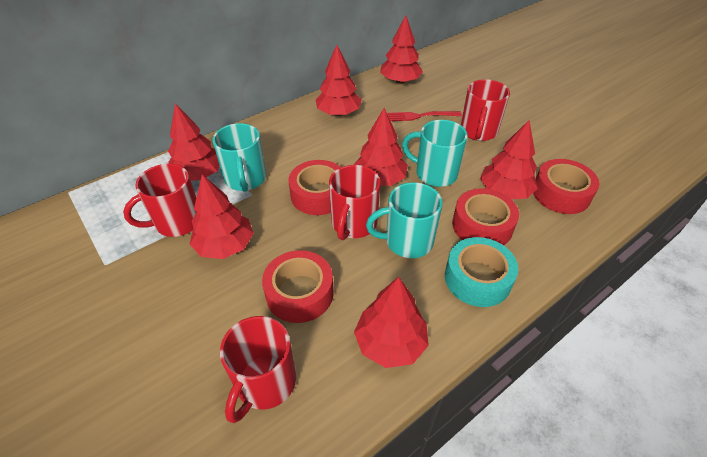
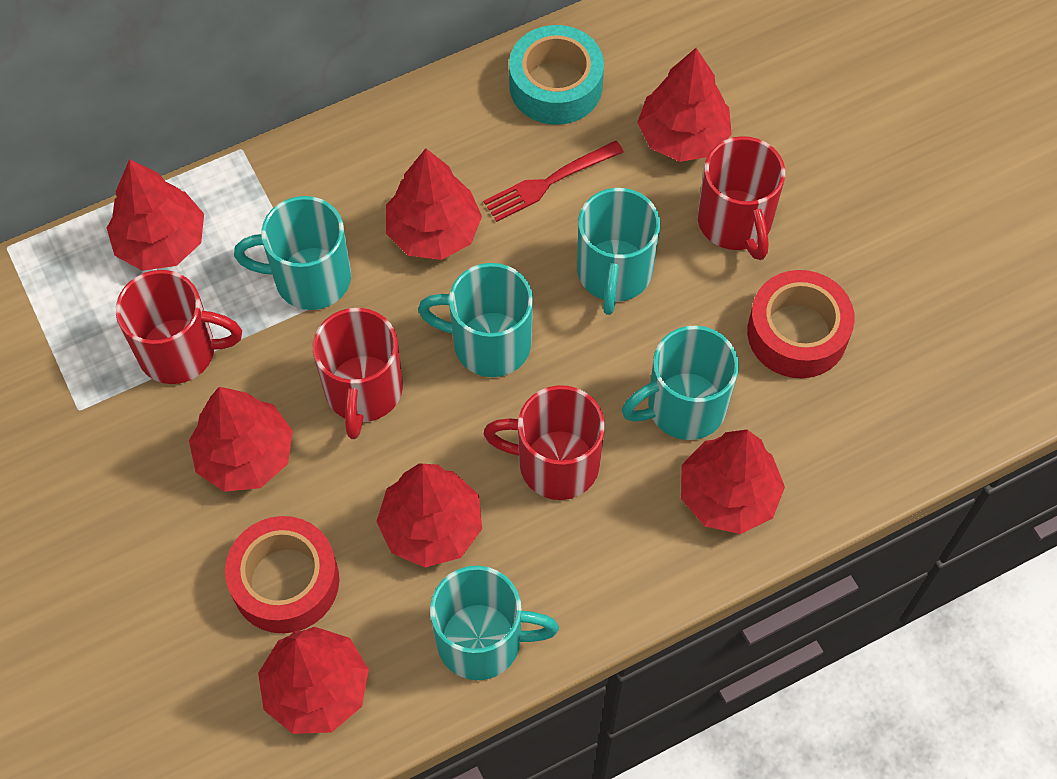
red tape: [262,250,334,323] [289,160,341,215] [452,188,519,245] [533,159,599,214] = 4 -> [225,516,339,633] [747,270,855,378] = 2
turquoise mug: [212,123,266,192] [366,182,443,258] [402,120,468,187] = 3 -> [234,196,351,310] [418,263,533,377] [430,566,559,680] [577,188,660,315] [622,325,739,440] = 5

